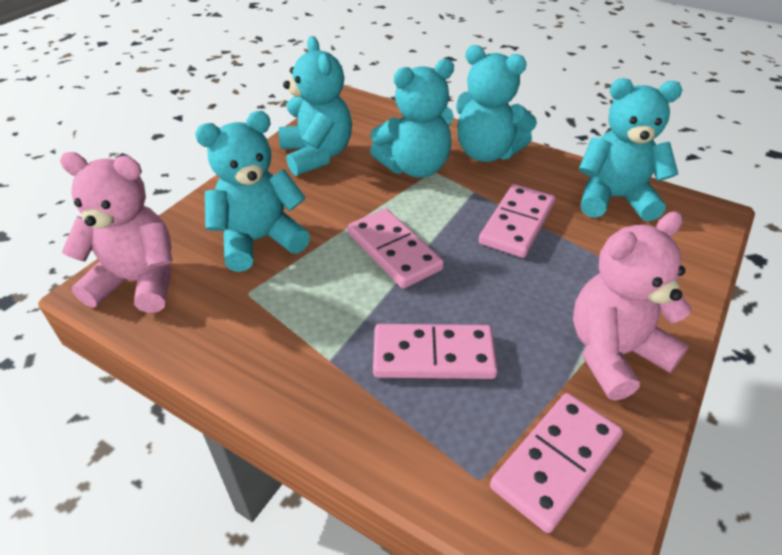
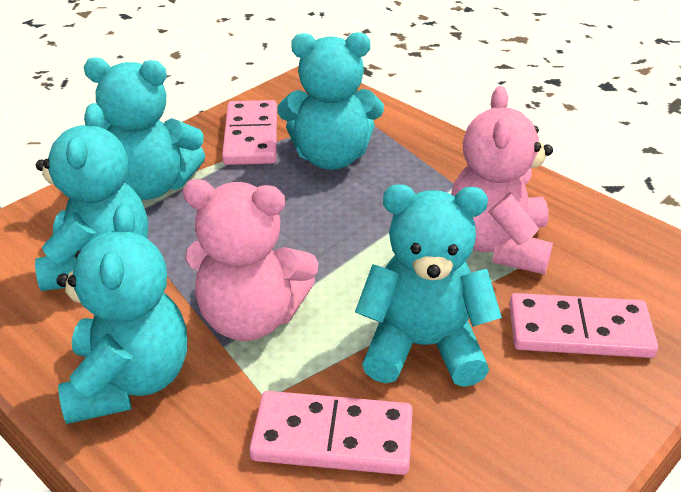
pink domino: [347,209,444,289] [373,324,498,379] [479,184,555,258] [490,393,623,533] = 4 -> [222,100,277,165] [249,391,413,475] [509,293,658,358] = 3

